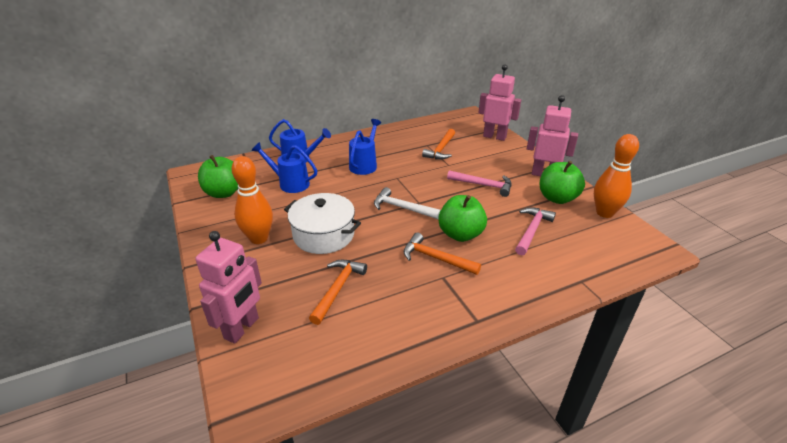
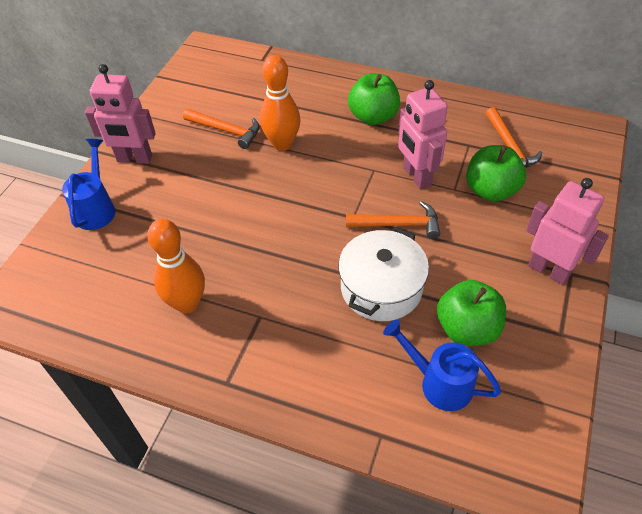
blue watering can: [251,142,317,193] [269,119,331,162] [349,119,381,175] = 3 -> [62,139,116,230] [383,319,501,411] = 2
pink hammer: [447,170,511,197] [515,207,556,255] = 2 -> none = 0
white hammer: [374,187,441,219] = 1 -> none = 0

